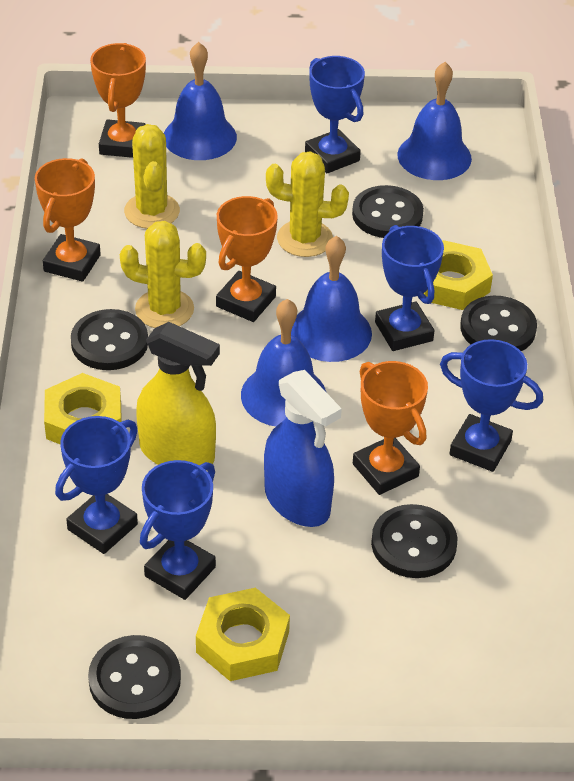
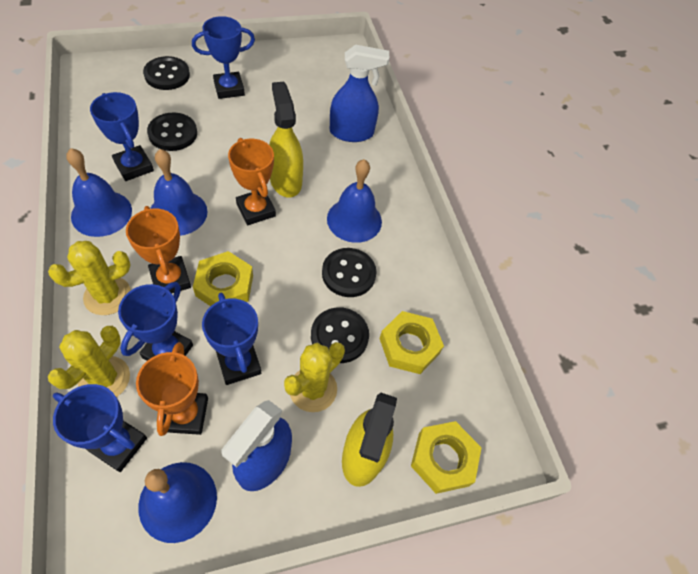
black button: [71,309,148,370] [88,635,181,719] [352,185,424,238] [371,504,458,578] [460,296,537,351] = 5 -> [143,56,190,90] [147,112,197,151] [311,307,369,363] [322,248,377,297] = 4
blue spray bottle: [264,370,342,527] = 1 -> [221,400,292,491] [330,44,390,142] = 2
orange trophy: [35,158,101,282] [90,43,146,158] [216,196,278,322] [353,361,428,495] = 4 -> [126,206,191,293] [136,342,208,436] [228,138,276,225] = 3
yellow spray bottle: [136,322,220,465] = 1 -> [269,82,303,198] [342,393,397,487] = 2

